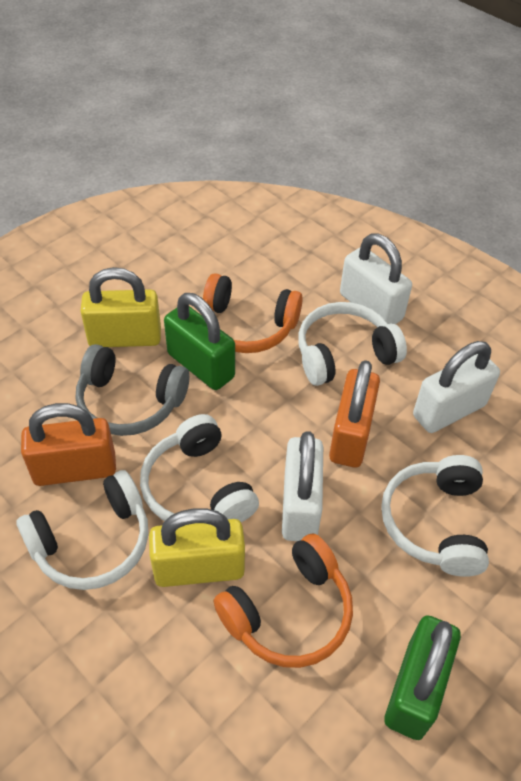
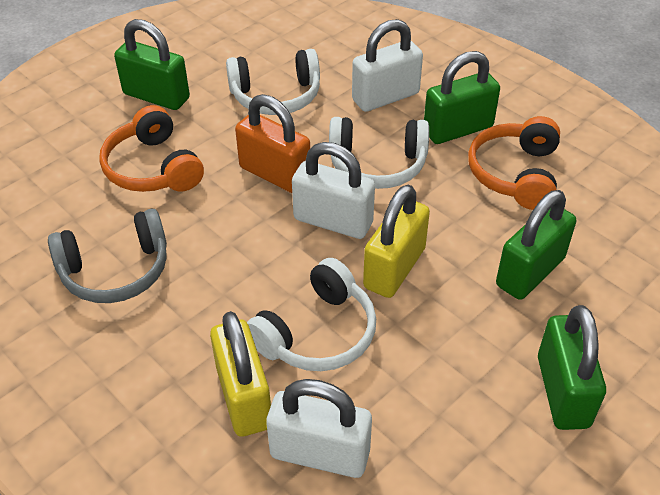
green padlock: [164,293,235,390] [384,615,461,740] = 2 -> [114,19,190,110] [424,51,500,144] [496,190,576,300] [538,305,606,430] = 4
orange padlock: [21,403,116,486] [329,360,380,468] = 2 -> [235,94,310,193] = 1
white headphones: [16,470,149,590] [140,414,259,522] [298,302,407,386] [381,455,489,577] = 4 -> [226,49,320,115] [247,258,376,371] [329,117,429,189] = 3

